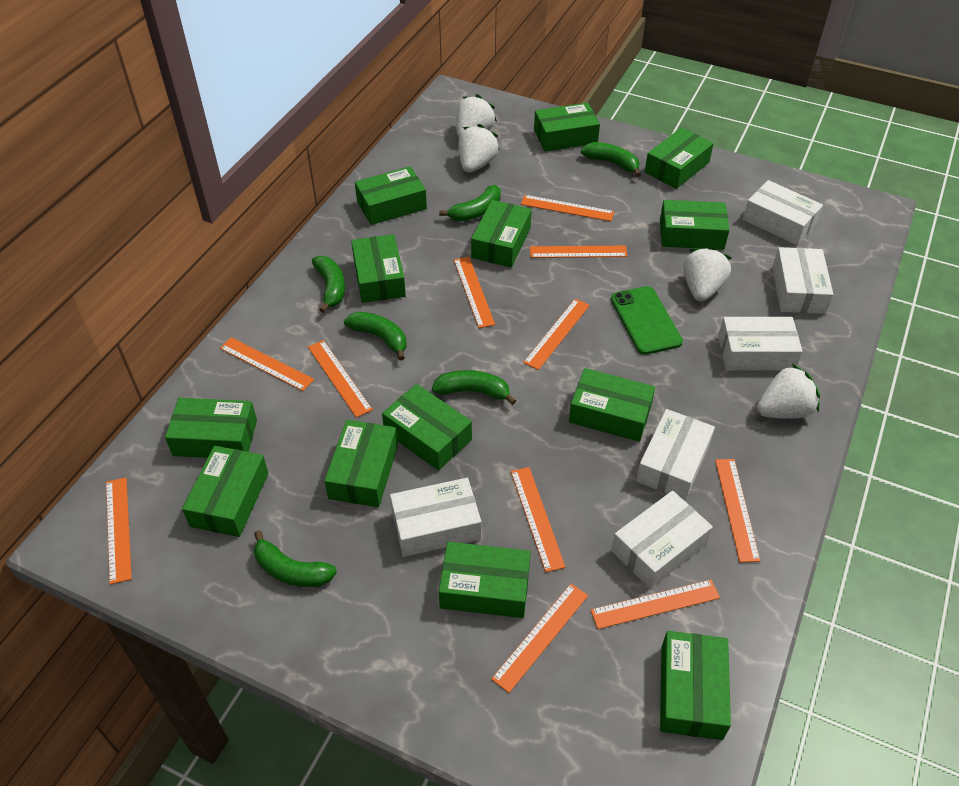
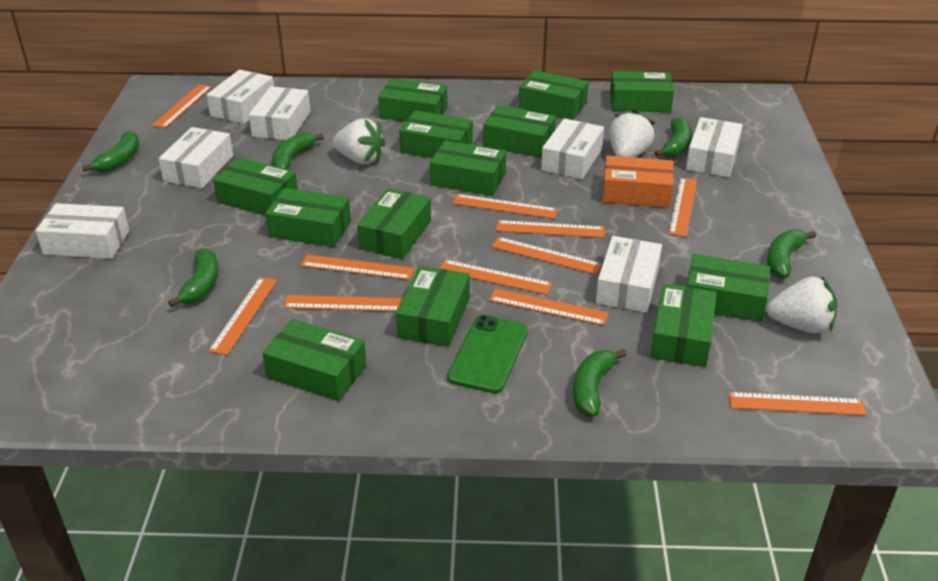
orange box: none = 0 -> [602,155,674,208] = 1
white box: [390,478,481,557] [611,491,713,589] [636,409,715,501] [718,317,803,371] [743,180,823,245] [772,247,833,314] = 6 -> [35,203,129,259] [158,127,233,188] [207,70,274,124] [249,86,311,140] [541,118,604,179] [596,236,662,313] [686,117,743,177] = 7
white strawberry: [456,94,497,138] [458,124,500,173] [683,246,732,302] [757,364,820,419] = 4 -> [333,119,386,164] [609,110,655,157] [766,277,838,334] = 3

